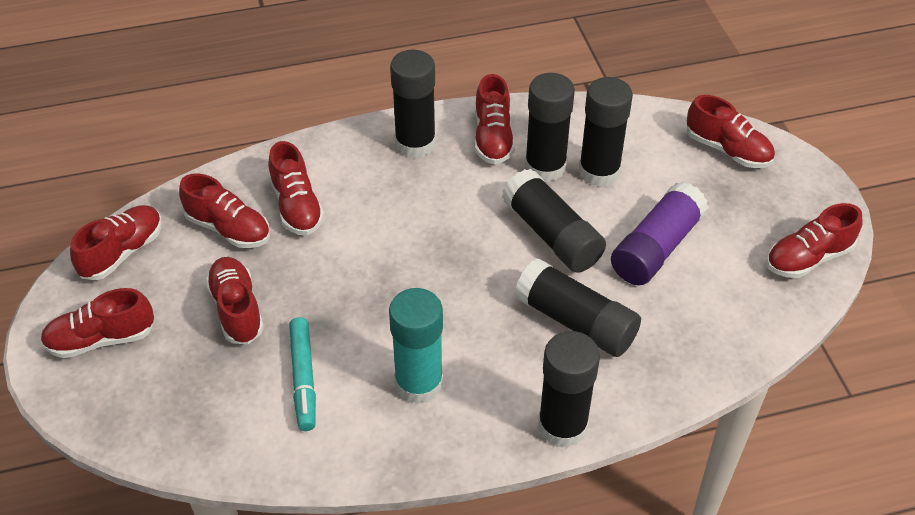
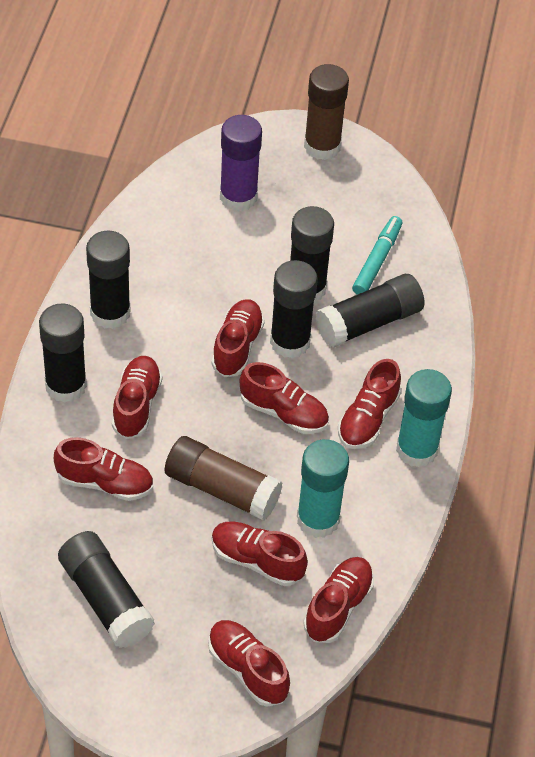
brown glue stick: none = 0 -> [165,436,283,521] [304,64,349,160] = 2
turquoise glue stick: [389,288,443,404] = 1 -> [297,439,349,538] [396,369,452,468] = 2

